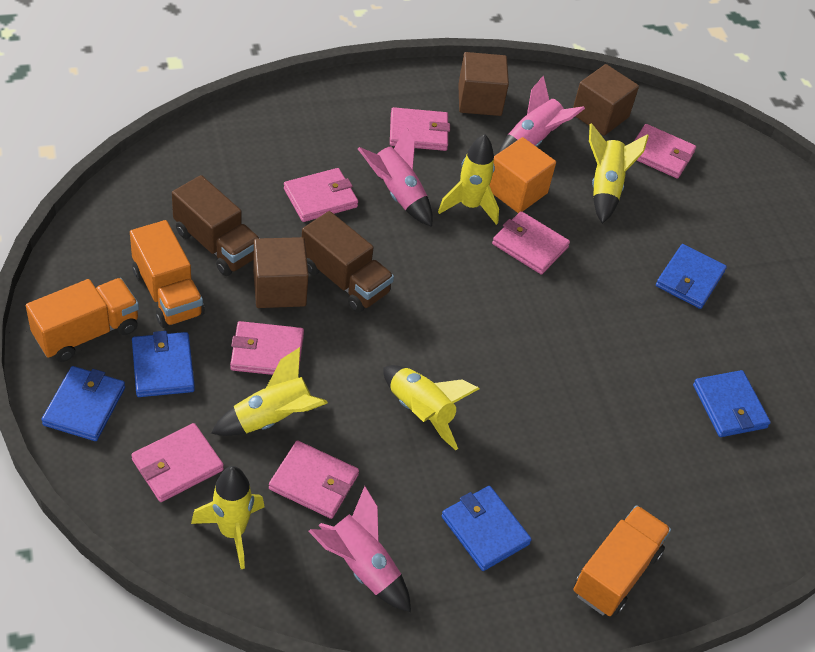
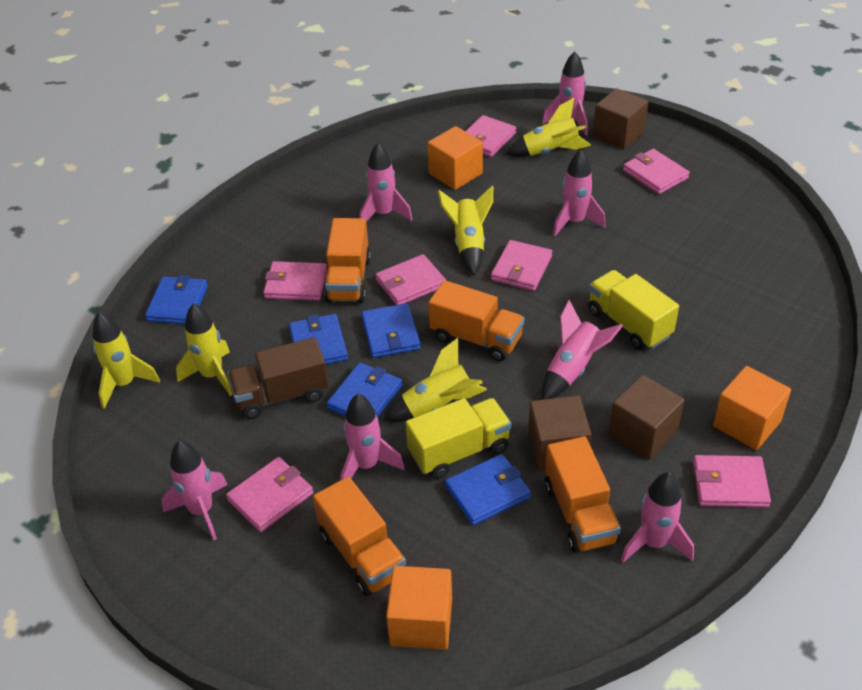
brown truck: [172,175,260,276] [302,211,394,313] = 2 -> [227,337,329,419] = 1
orange cube: [489,137,556,213] = 1 -> [386,566,452,650] [428,126,483,190] [713,366,791,450] = 3
orange truck: [26,278,139,362] [130,220,205,328] [574,505,671,616] = 3 -> [313,477,406,596] [324,218,371,303] [428,280,524,361] [545,436,621,553] = 4
pink rocket: [308,486,411,612] [358,126,433,227] [498,76,585,153] = 3 -> [161,440,228,540] [341,394,404,480] [359,143,413,222] [542,51,588,136] [542,300,623,400] [553,150,606,237] [621,472,694,563] = 7
yellow truck: none = 0 -> [406,398,511,479] [588,270,679,350] = 2

